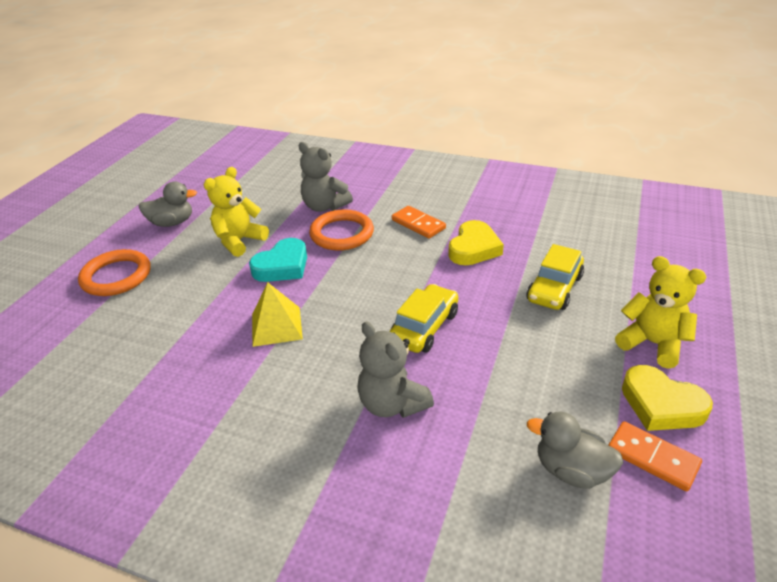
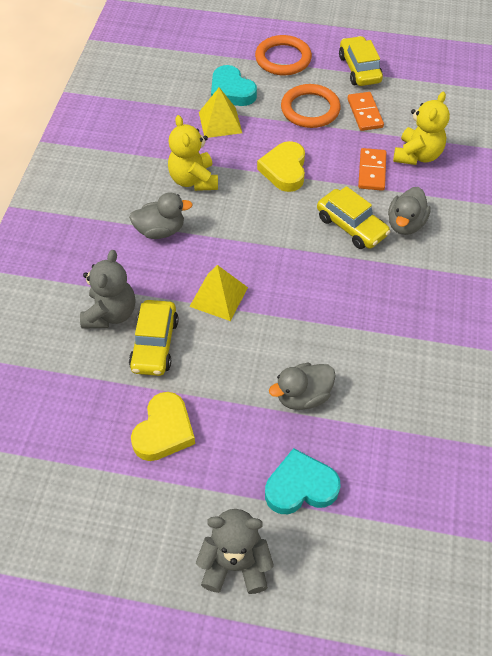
grey duck: [139,182,197,227] [527,412,624,489] = 2 -> [129,193,193,239] [269,363,336,410] [388,187,431,235] = 3
turquoise heart: [249,238,307,282] = 1 -> [211,65,257,106] [265,448,341,514] = 2
yellow car: [389,284,458,353] [526,244,584,310] = 2 -> [129,300,179,376] [317,186,390,249] [339,36,383,86] = 3
yellow pyramid: [252,282,303,347] = 1 -> [189,265,248,321] [199,87,242,138] = 2

